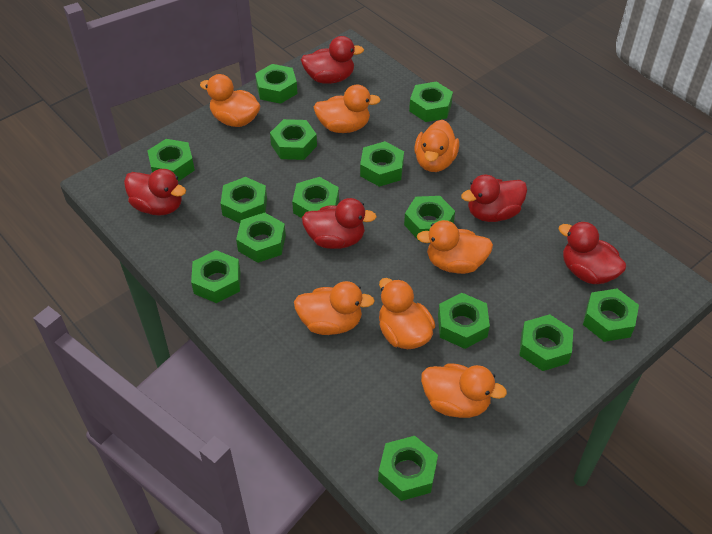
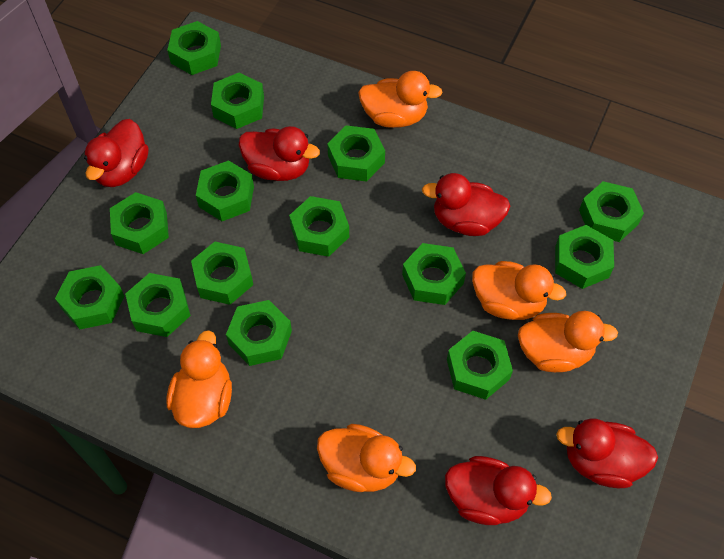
orange duck: [200,74,260,127] [294,281,375,335] [314,85,381,133] [379,278,435,349] [414,120,459,172] [417,220,493,274] [421,363,507,418] = 7 -> [167,330,232,428] [317,424,416,492] [358,71,443,128] [472,261,566,320] [518,311,618,372] = 5

